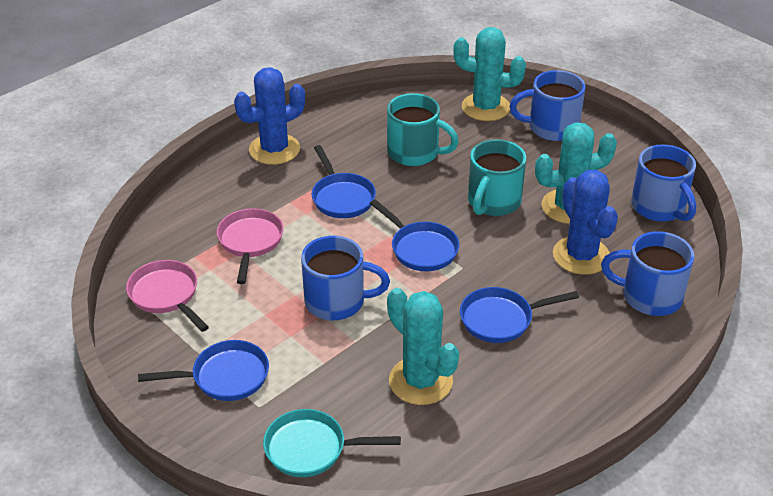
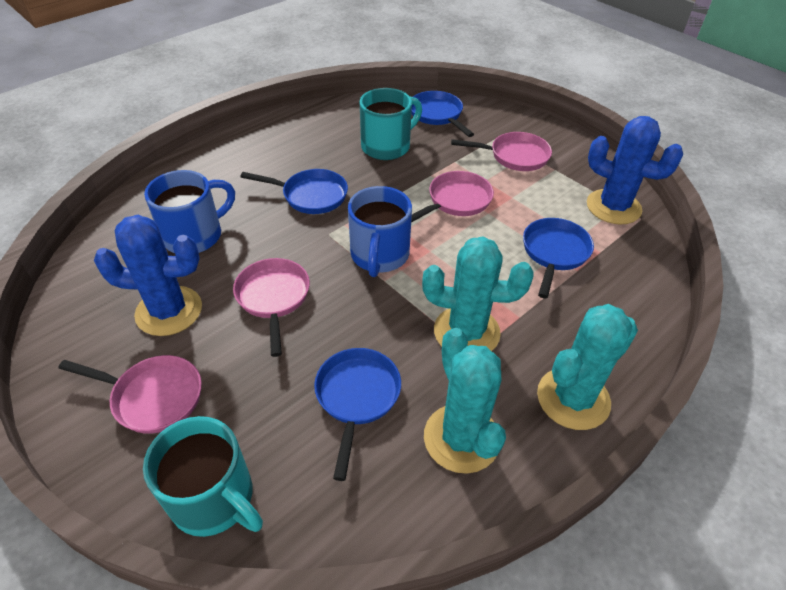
blue mug: [301,236,390,320] [509,70,585,141] [601,231,694,316] [631,144,696,222] = 4 -> [144,170,235,253] [348,186,412,277] = 2
pink pan: [126,260,209,332] [217,208,284,284] = 2 -> [58,355,202,434] [233,258,310,357] [411,171,494,223] [451,132,552,171] = 4
turquoise pan: [263,409,401,477] = 1 -> none = 0

